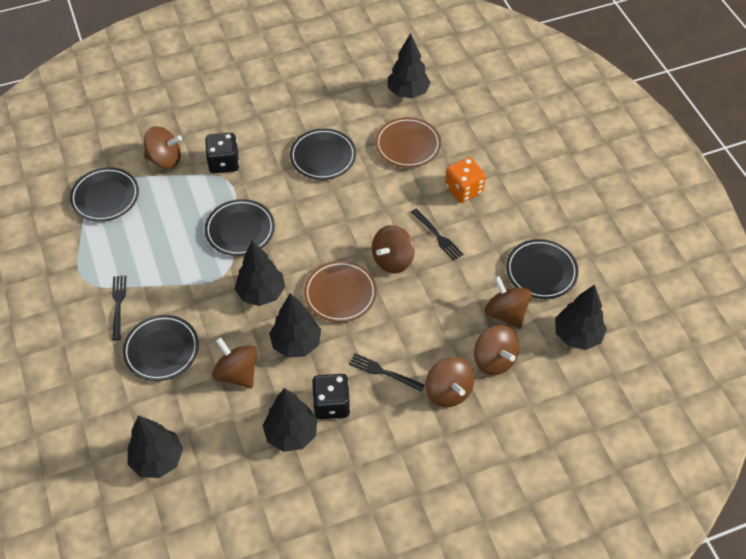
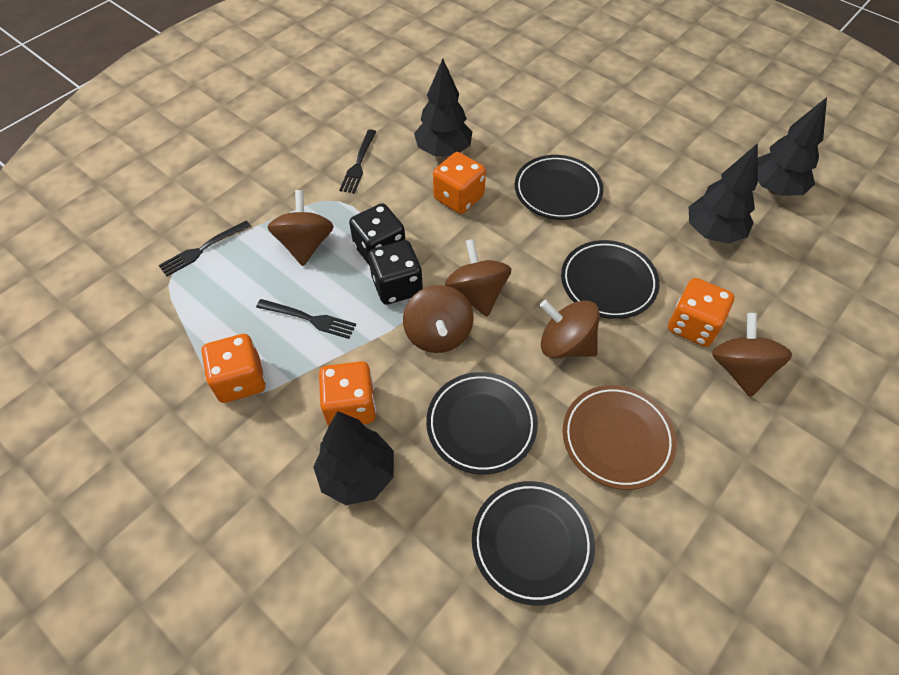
black plate: [70,167,139,222] [123,315,199,381] [205,199,275,256] [290,128,356,180] [506,239,578,299] = 5 -> [426,372,538,474] [472,481,595,606] [515,155,604,220] [561,240,660,319] = 4
black tree: [128,415,183,478] [235,240,285,306] [262,388,317,452] [269,293,321,358] [388,33,431,98] [555,285,607,350] = 6 -> [313,411,394,505] [414,59,472,156] [689,143,758,244] [758,97,827,196] = 4
brown plate: [304,261,377,322] [375,117,441,168] = 2 -> [563,385,677,490] = 1
brown spinning top: [144,126,182,169] [212,337,257,388] [372,225,415,273] [425,357,474,407] [474,325,519,375] [485,276,532,329] = 6 -> [268,190,334,266] [403,285,474,353] [445,239,511,317] [540,300,600,359] [712,313,793,397] = 5
orange dice: [445,157,486,203] = 1 -> [202,334,265,403] [319,361,376,426] [433,152,486,214] [668,278,734,347] = 4

